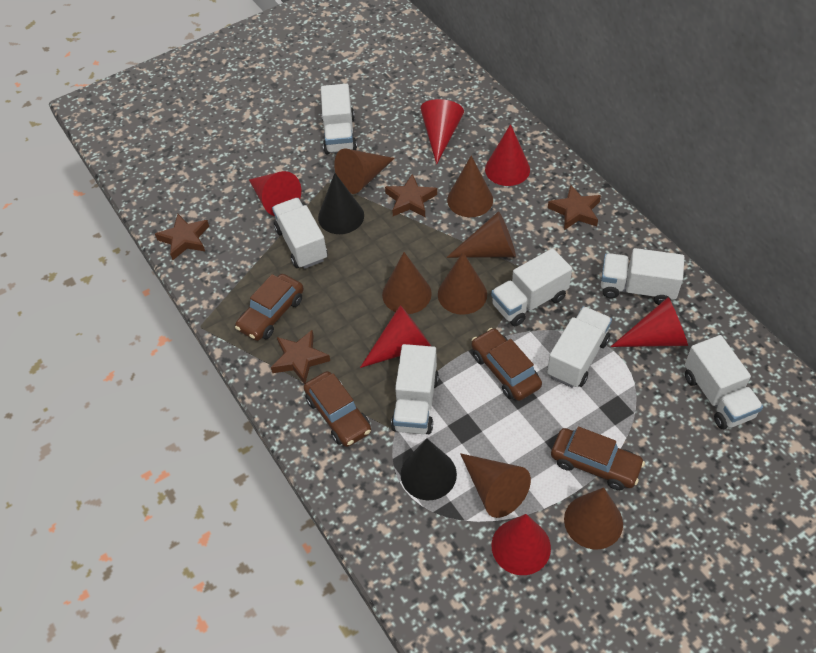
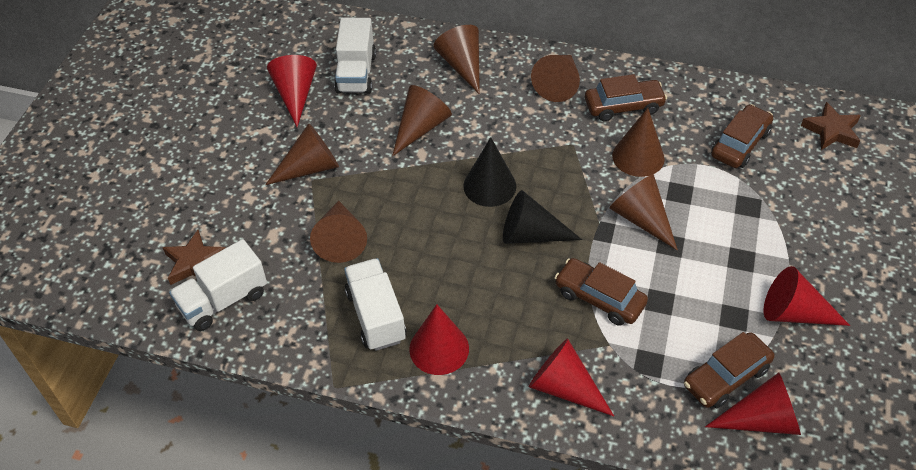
brown star: [155,214,209,260] [271,330,330,384] [385,174,437,217] [548,185,601,230] = 4 -> [163,230,226,285] [801,102,861,150] = 2
red cone: [249,171,301,216] [360,305,431,368] [420,99,464,164] [485,124,530,186] [491,514,551,575] [611,297,688,347] = 6 -> [267,55,317,127] [409,304,469,375] [529,338,614,416] [705,373,801,435] [763,266,850,326] = 5
white truck: [272,198,328,269] [321,84,357,154] [391,344,439,434] [491,248,572,326] [547,306,612,388] [601,248,684,305] [685,335,763,429] = 7 -> [169,239,267,331] [334,18,376,94] [344,258,406,351] = 3

